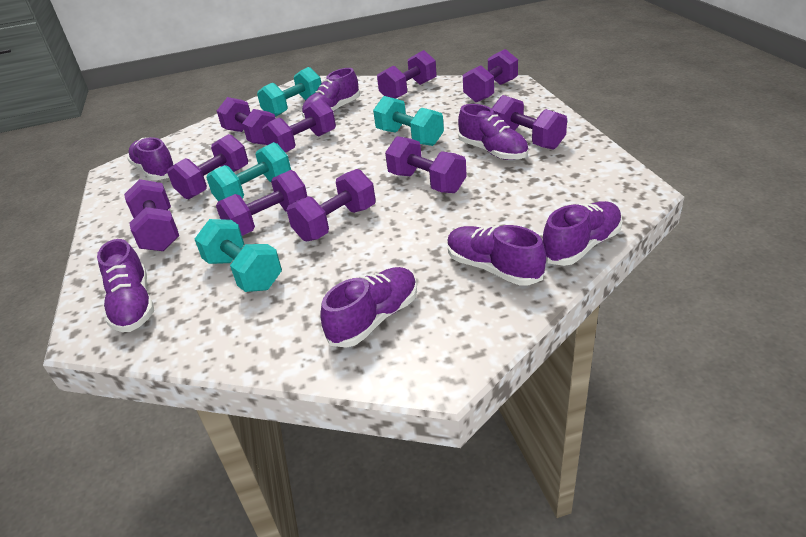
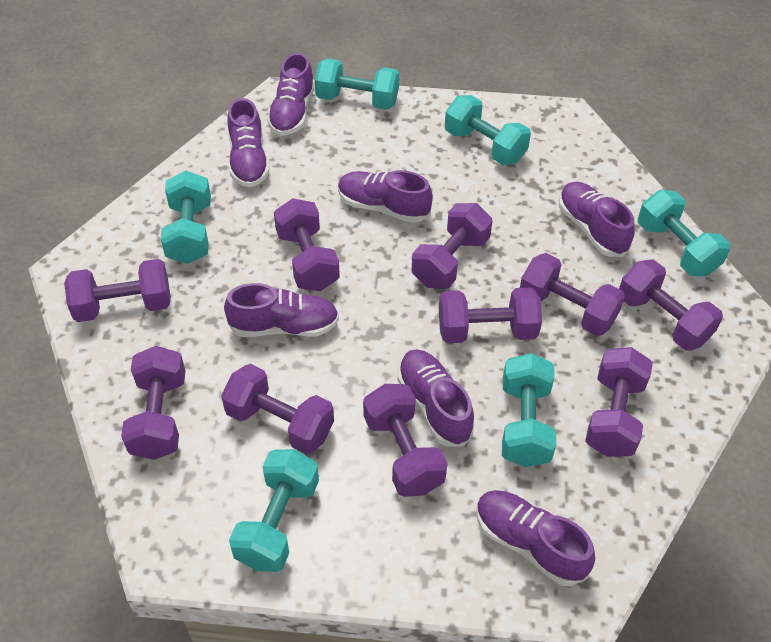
turquoise dumbbell: [195,219,282,292] [206,142,291,201] [257,67,322,117] [373,96,444,146] = 4 -> [161,171,211,264] [229,449,319,572] [315,58,399,110] [445,95,531,165] [502,353,556,467] [638,190,730,276] = 6

